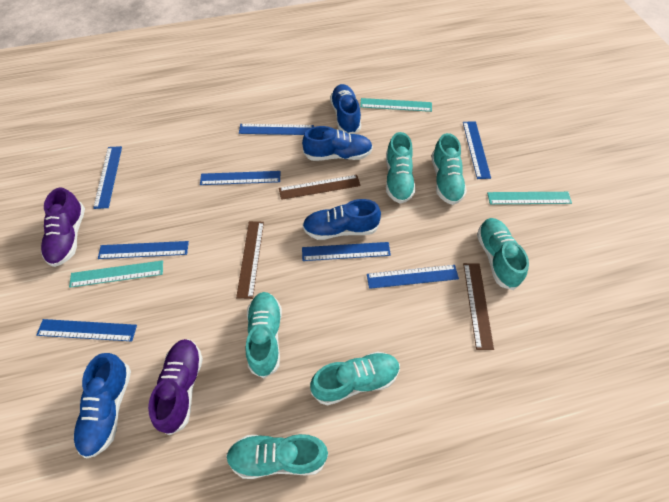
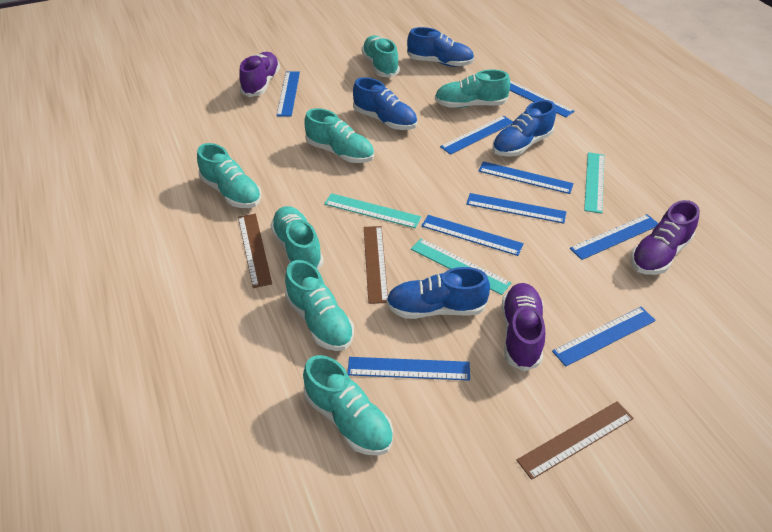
blue ruler: [36,319,137,341] [93,146,122,209] [98,241,189,259] [200,171,280,185] [239,124,314,135] [302,242,391,261] [367,265,459,289] [463,121,491,179] = 8 -> [277,72,300,116] [347,357,470,381] [422,215,524,256] [440,116,513,155] [466,193,566,224] [479,161,574,194] [510,80,575,118] [552,307,656,366] [570,214,658,260] = 9
purple shoe: [41,187,85,267] [148,339,203,436] = 2 -> [239,52,280,97] [502,283,545,371] [631,200,700,275] = 3
turquoise shoe: [226,434,328,479] [245,292,282,378] [310,351,400,406] [386,132,416,204] [431,133,467,205] [477,218,529,290] = 6 -> [197,143,262,208] [271,206,324,269] [285,260,354,351] [303,355,393,455] [304,108,374,163] [361,36,400,78] [435,69,510,108] = 7

